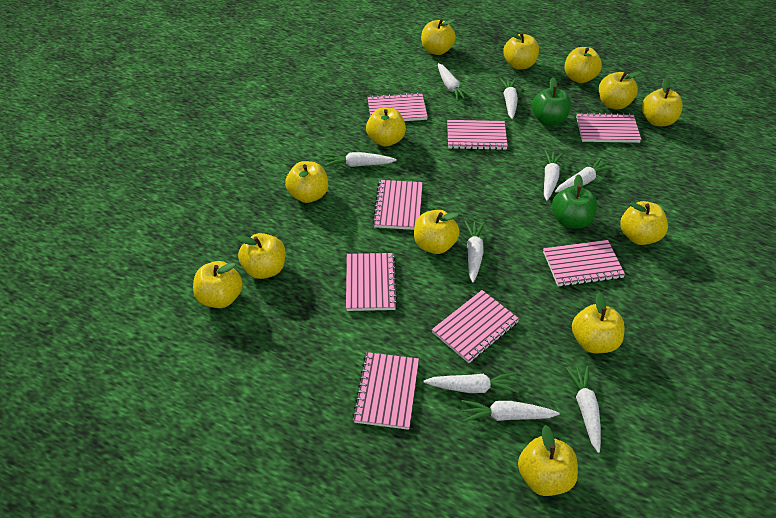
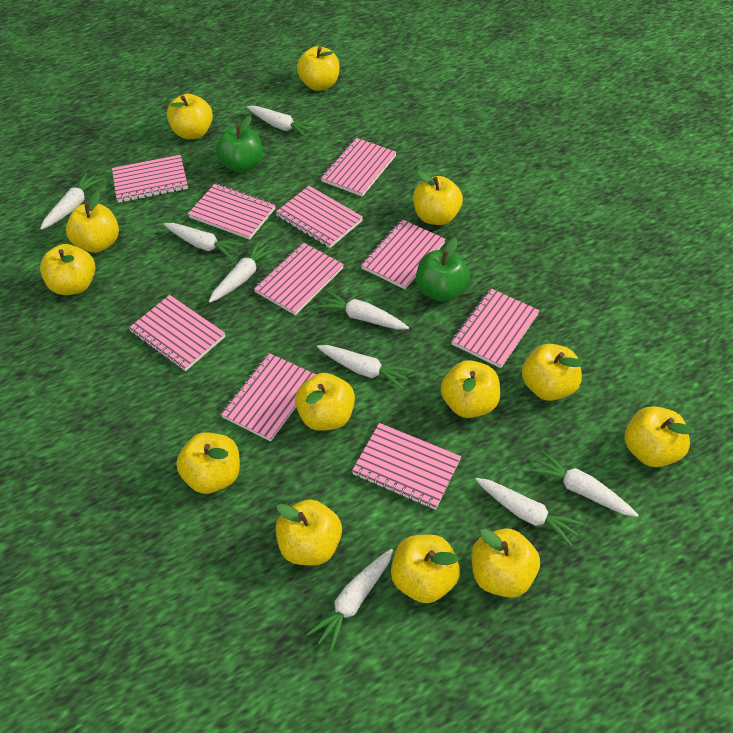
pink notebook: [346,253,398,311] [353,352,419,430] [367,92,428,121] [372,180,423,230] [432,290,519,363] [447,120,508,150] [543,240,625,287] [576,113,642,143] = 8 -> [112,155,188,203] [129,295,225,371] [188,183,275,240] [220,353,316,441] [254,242,344,315] [275,186,363,248] [321,138,396,197] [352,423,461,510] [361,219,446,289] [451,288,540,368] = 10

